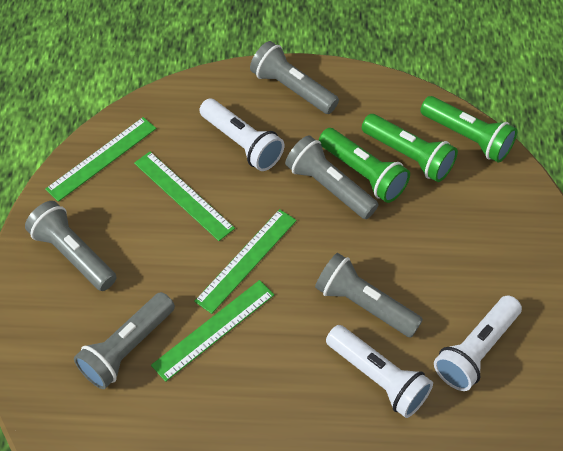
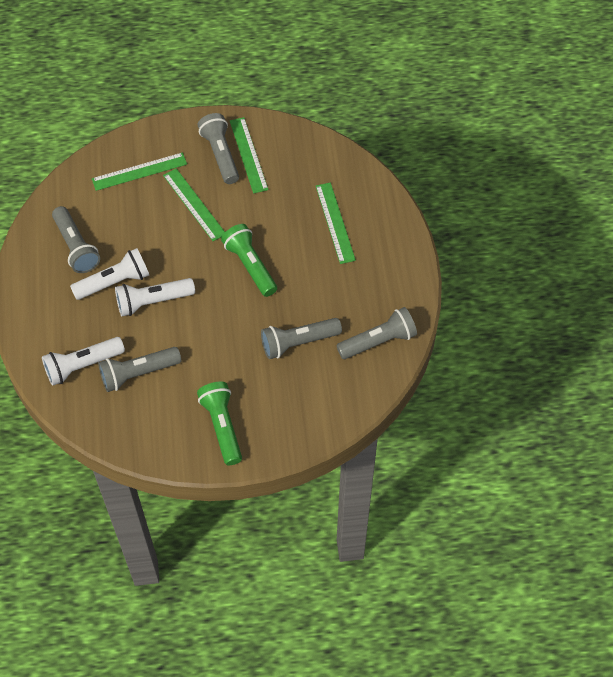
green flashlight: [319,128,410,203] [362,114,458,182] [420,96,518,163] = 3 -> [197,382,242,465] [221,224,277,297] = 2

